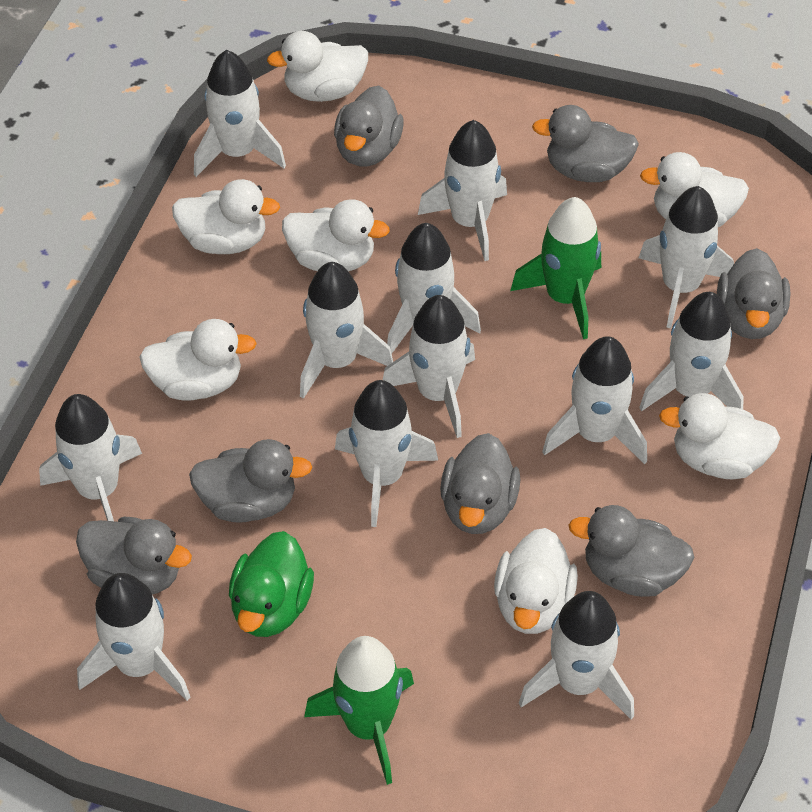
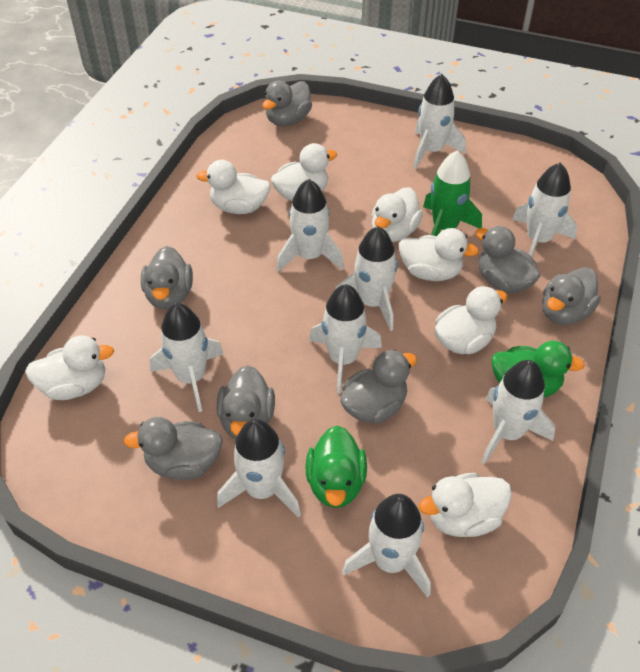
green duck: [229,531,314,637] = 1 -> [306,426,367,508] [491,341,585,398] = 2
green rocket: [304,636,414,785] [511,197,601,339] = 2 -> [423,150,482,236] = 1
white rocket: [39,394,142,521] [77,573,191,701] [194,50,286,177] [300,262,393,399] [335,380,438,527] [383,295,475,438] [387,223,481,354] [418,120,507,261] [519,591,634,720] [542,336,647,464] [639,186,734,328] [639,292,744,411] = 12 -> [150,303,224,412] [217,419,301,517] [276,179,344,271] [309,284,382,394] [335,226,398,331] [342,494,430,598] [413,74,466,169] [481,360,555,464] [512,163,577,257] = 9

